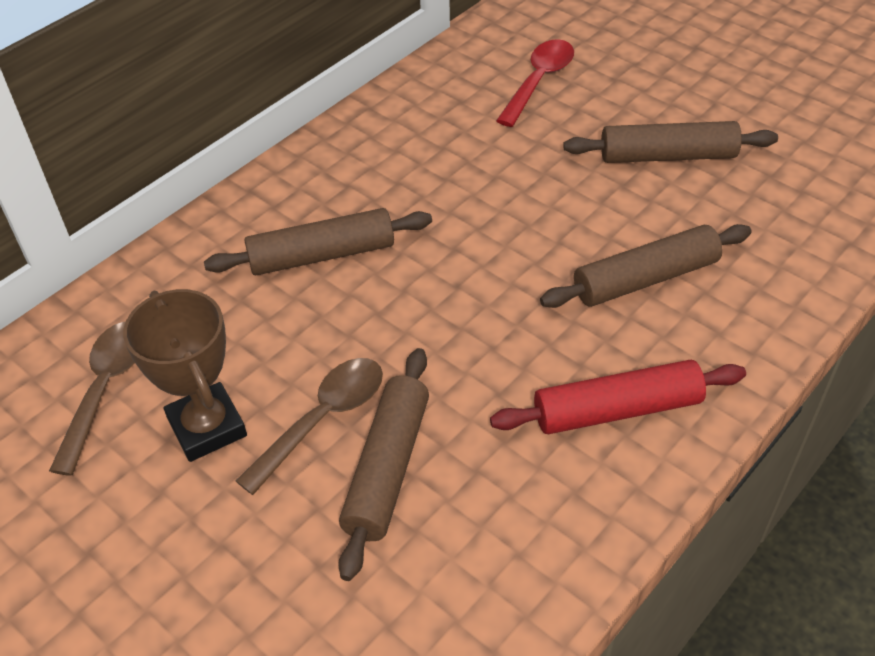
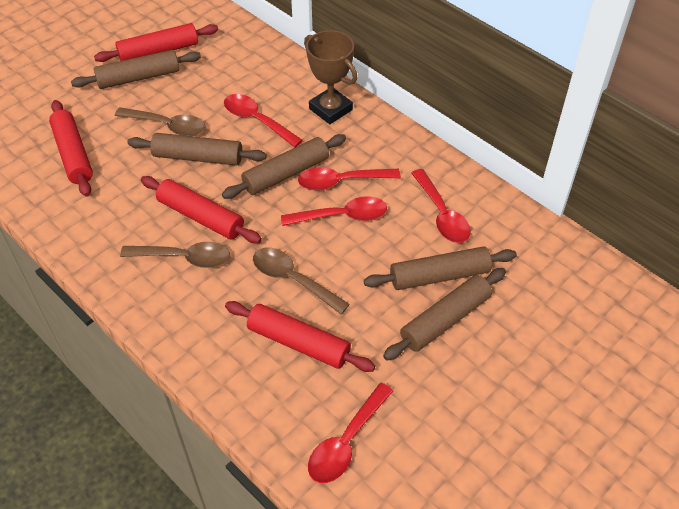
brown rolling pin: [204,208,432,275] [338,348,429,581] [540,224,752,308] [563,121,778,163] = 4 -> [71,50,201,89] [127,133,267,166] [222,134,346,199] [364,246,517,290] [383,268,506,361] = 5
brown spoon: [49,322,135,476] [236,358,383,495] = 2 -> [115,107,206,136] [120,242,230,268] [253,248,350,314] = 3
red rolling pin: [490,360,746,434] = 1 -> [49,100,93,197] [94,23,218,62] [141,176,262,243] [225,301,375,372] = 4
red spoon: [496,39,574,127] = 1 -> [224,94,303,147] [281,196,387,226] [298,167,401,191] [308,383,393,483] [411,169,471,243] = 5

